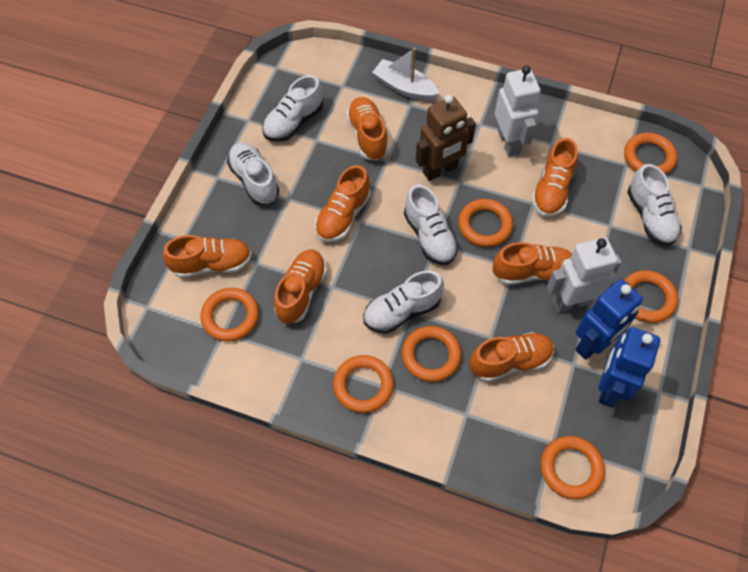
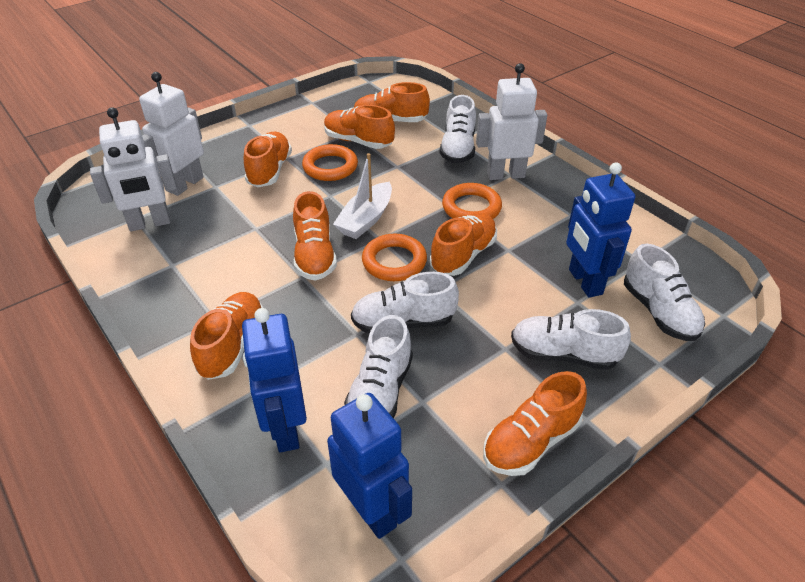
blue robot: [575,279,643,360] [599,327,660,408] = 2 -> [241,308,307,452] [327,393,412,539] [566,162,635,298] = 3
brown robot: [416,95,476,181] = 1 -> none = 0
orange ring: [201,288,259,342] [333,355,394,413] [402,326,461,382] [458,199,513,247] [541,436,605,499] [624,133,677,175] [624,270,678,323] = 7 -> [302,144,358,181] [362,233,427,281] [442,183,502,219] = 3
white robot: [495,65,540,157] [547,237,622,312] = 2 -> [90,107,177,231] [139,72,204,196] [476,63,547,180] = 3

